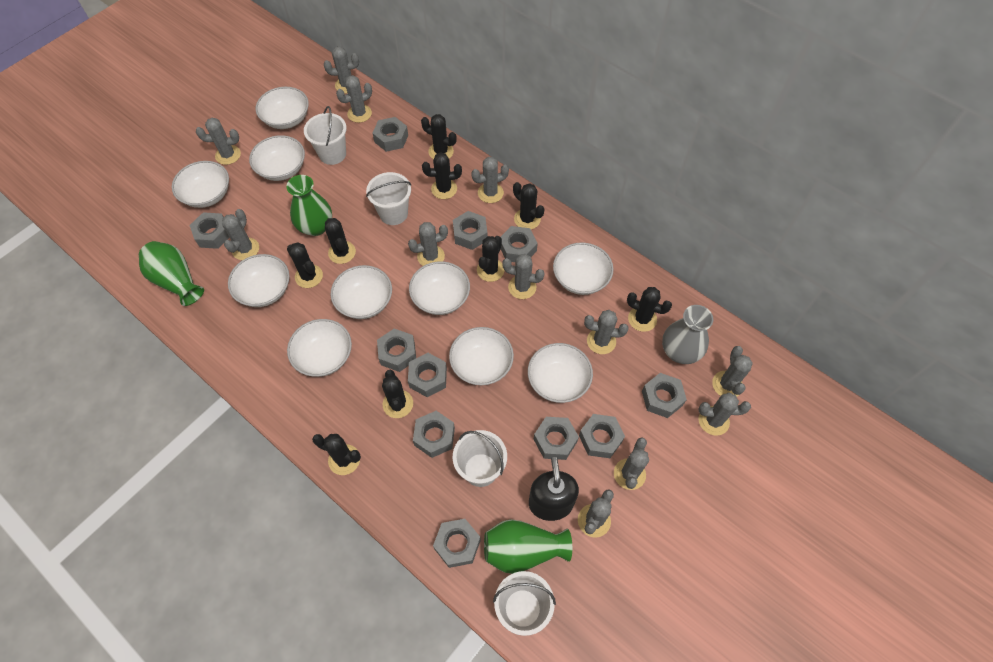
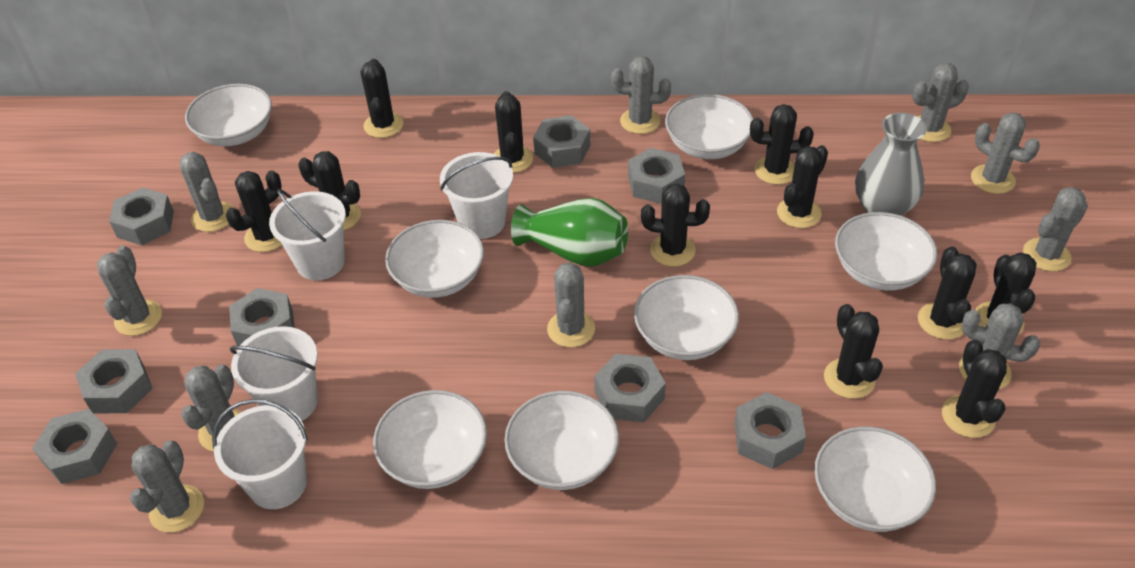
black cactus: [287,242,323,288] [312,434,361,475] [325,218,356,264] [382,370,413,418] [421,114,457,159] [422,152,462,199] [477,236,504,282] [513,182,545,229] [627,287,672,332] = 9 -> [226,170,282,252] [298,151,361,231] [361,59,403,138] [494,91,533,173] [641,184,710,267] [750,104,814,185] [777,145,828,228] [824,304,883,399] [918,246,977,340] [942,340,1007,438] [975,252,1036,335] = 11
black soap dispenser: [529,457,579,521] = 1 -> none = 0
green vase: [139,241,204,306] [286,175,332,236] [484,519,572,574] = 3 -> [511,198,628,267] = 1
grey cactus: [196,118,241,165] [222,209,259,260] [324,46,359,94] [336,75,372,123] [408,222,448,266] [471,157,509,203] [502,254,545,299] [578,489,614,538] [584,310,628,354] [614,437,649,490] [698,393,751,436] [712,346,753,397] = 12 -> [97,246,162,336] [130,440,204,532] [180,152,233,232] [181,364,242,452] [547,262,595,347] [611,56,671,134] [912,63,969,142] [959,304,1040,390] [971,112,1040,194] [1023,187,1088,271] = 10
grey nut: [189,212,229,249] [372,117,408,152] [377,328,416,372] [408,353,447,397] [413,411,455,458] [433,519,481,568] [453,211,487,250] [501,226,538,262] [533,417,579,460] [579,414,625,458] [642,373,687,418] = 11 -> [32,409,117,484] [75,349,152,414] [109,187,174,245] [229,288,295,346] [533,115,590,168] [594,354,666,422] [628,148,685,204] [734,392,806,469] = 8
white bowl: [172,161,229,208] [228,254,290,307] [249,135,305,181] [256,87,309,129] [287,319,352,377] [331,265,392,319] [409,261,470,315] [449,327,514,385] [528,343,593,403] [553,243,614,295] = 10 -> [185,84,272,146] [373,390,487,489] [385,220,484,298] [504,391,619,490] [634,275,739,360] [665,94,754,159] [814,427,936,532] [835,212,937,291] = 8

